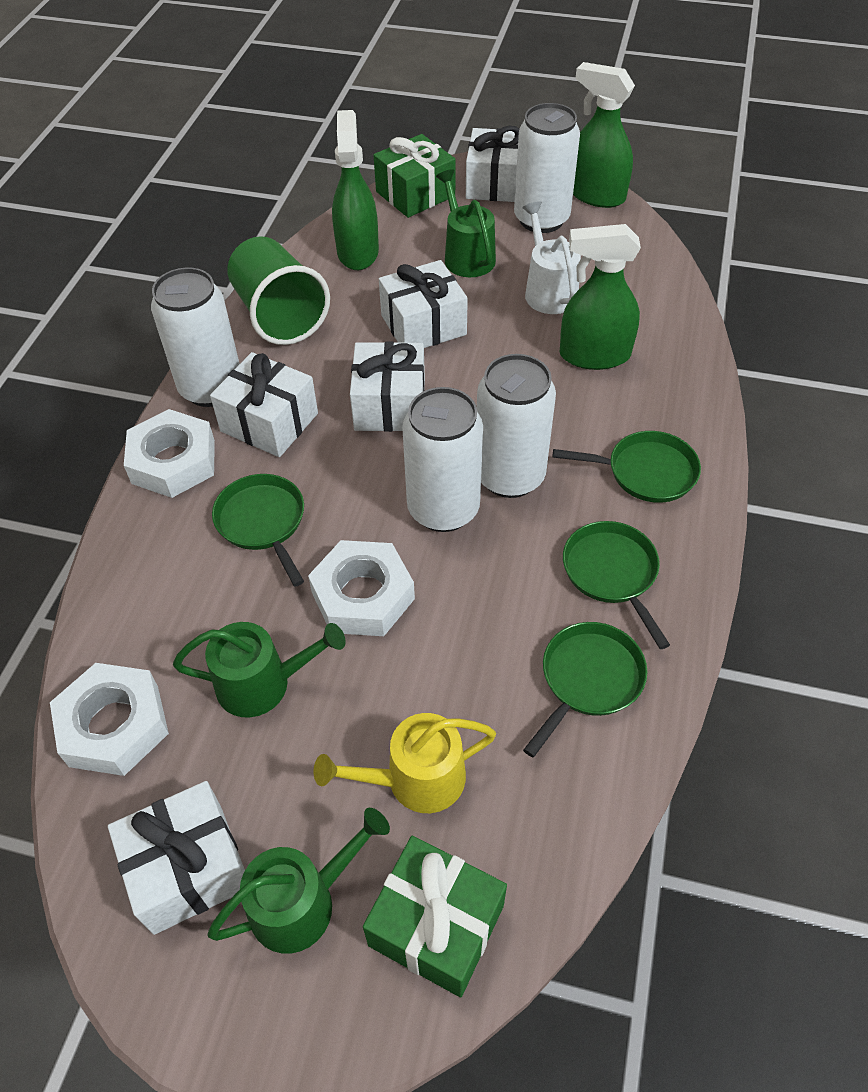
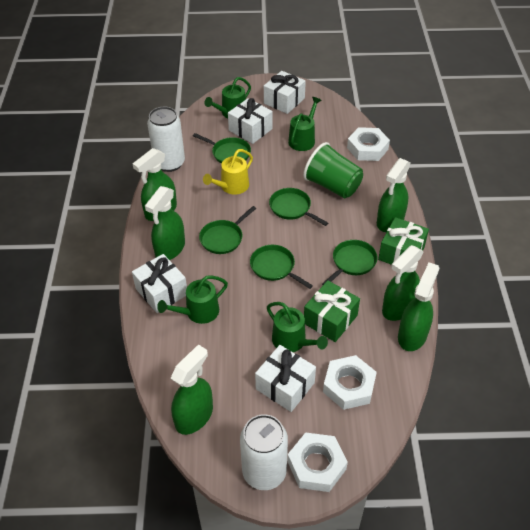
green pan: [212,474,304,586] [523,622,647,757] [553,431,701,503] [563,521,670,649] = 4 -> [193,133,251,164] [199,206,256,254] [250,245,313,289] [269,188,328,226] [322,240,377,285] = 5
green spray bottle: [332,110,379,270] [560,224,641,370] [573,62,635,208] = 3 -> [133,148,177,221] [145,186,185,260] [171,344,213,435] [377,158,410,232] [382,245,424,321] [398,262,439,351] = 6
green watering can: [173,622,346,717] [207,808,390,954] [436,169,496,277] = 3 -> [157,275,228,324] [204,77,251,118] [267,302,328,352] [288,97,321,151] = 4
white can: [151,268,240,407] [402,387,483,532] [477,354,556,498] [514,103,580,233] = 4 -> [147,107,185,172] [240,414,288,490] = 2
white gift: [108,781,245,935] [210,352,318,457] [350,341,425,432] [379,260,468,348] [466,126,519,202] = 5 -> [132,254,187,313] [228,98,272,144] [255,345,316,412] [264,71,306,114] = 4
white watering can: [522,201,581,314] = 1 -> none = 0

